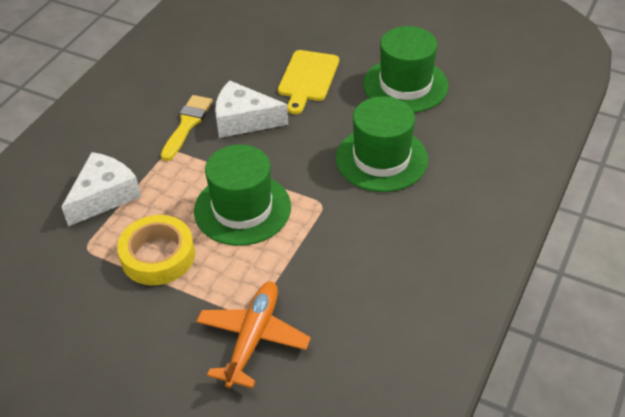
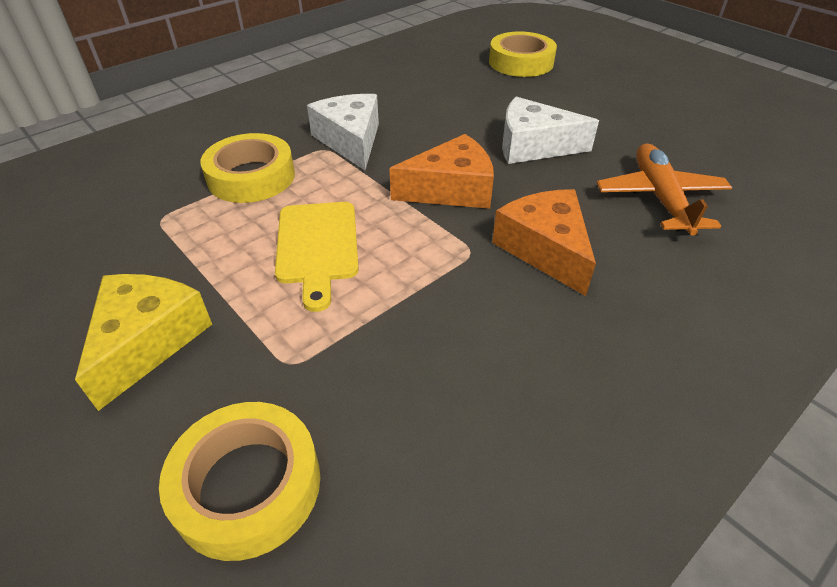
green hat: [194,144,291,246] [336,96,428,192] [363,26,448,113] = 3 -> none = 0
orange cheese: none = 0 -> [389,134,494,209] [492,189,596,296] = 2
yellow brush: [161,95,213,161] = 1 -> none = 0
yellow cheese: none = 0 -> [75,274,212,411] = 1
yellow tape: [117,215,195,285] = 1 -> [159,402,320,561] [201,133,295,203] [489,31,557,77] = 3

